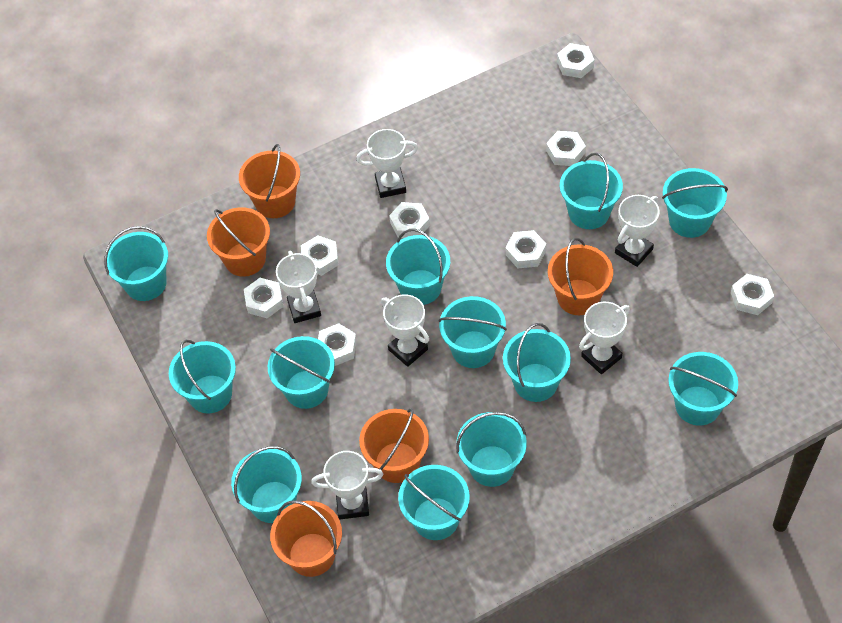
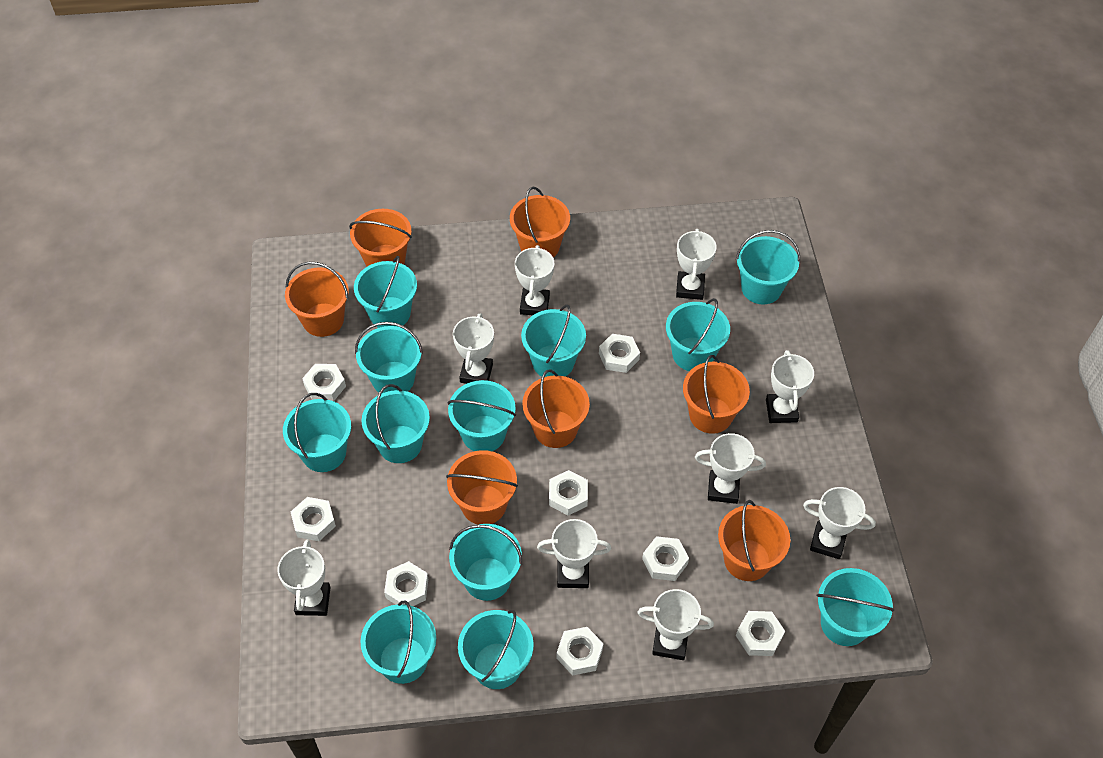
orange bucket: [207,207,270,277] [239,144,300,218] [270,500,342,577] [359,408,429,483] [548,238,613,315] = 5 -> [285,262,349,337] [349,209,412,266] [446,450,518,525] [510,186,570,258] [522,369,590,448] [683,355,750,434] [718,500,790,581] = 7
white trophy: [276,251,321,323] [311,451,384,519] [356,129,418,198] [381,294,429,367] [579,302,630,374] [615,195,660,267] = 6 -> [277,540,331,616] [453,313,494,384] [515,245,554,315] [537,519,611,588] [637,589,714,660] [676,229,717,300] [695,433,766,504] [766,350,814,423] [803,487,876,559] = 9

